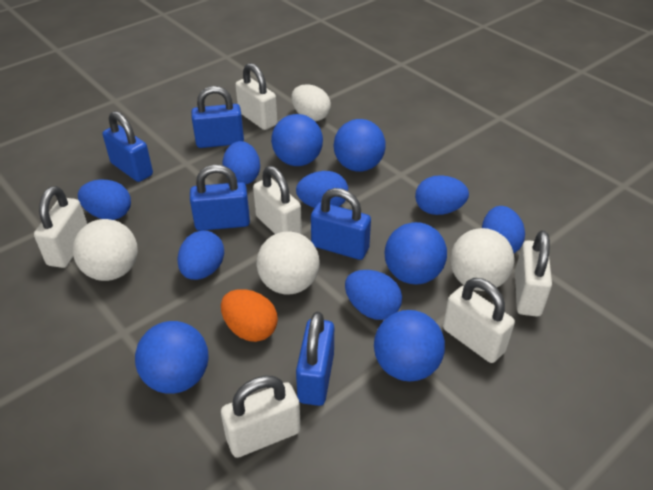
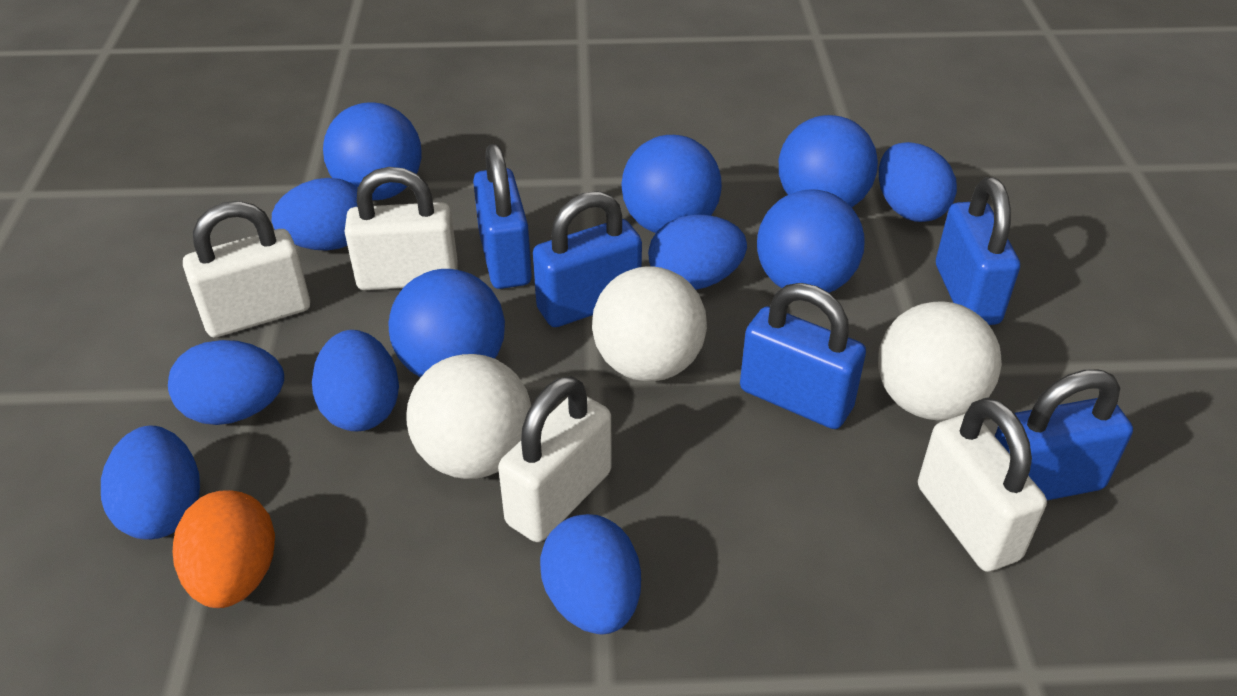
white egg: [291,84,331,121] = 1 -> none = 0
white padlock: [34,186,87,268] [221,376,301,458] [235,63,277,130] [253,166,302,234] [443,278,515,363] [515,230,552,317] = 6 -> [183,201,310,337] [344,167,458,290] [498,376,612,542] [918,398,1047,572] = 4

